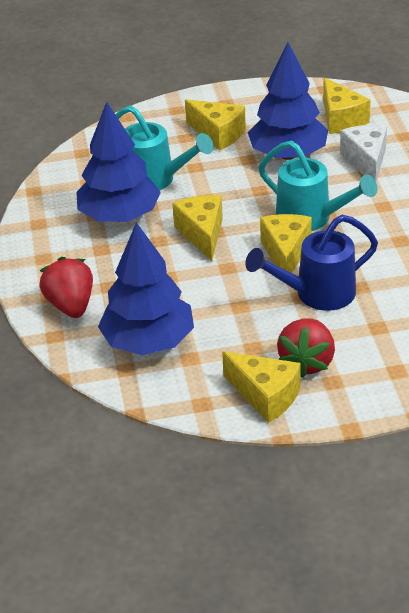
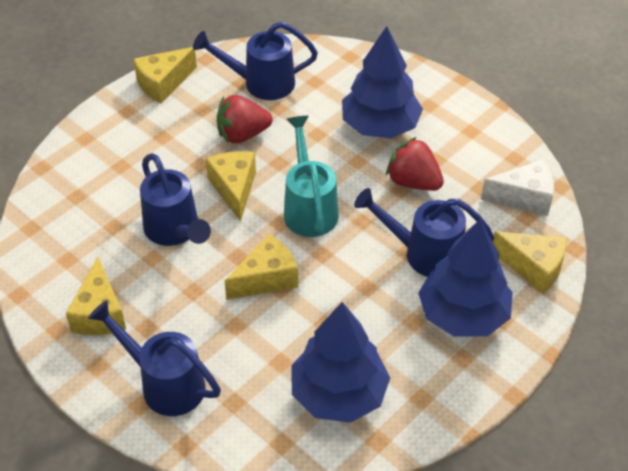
blue watering can: [245,215,378,311] = 1 -> [88,300,221,416] [140,153,211,246] [193,22,318,100] [354,188,494,277] = 4
turquoise watering can: [115,106,214,190] [258,141,377,231] = 2 -> [284,116,339,237] = 1

